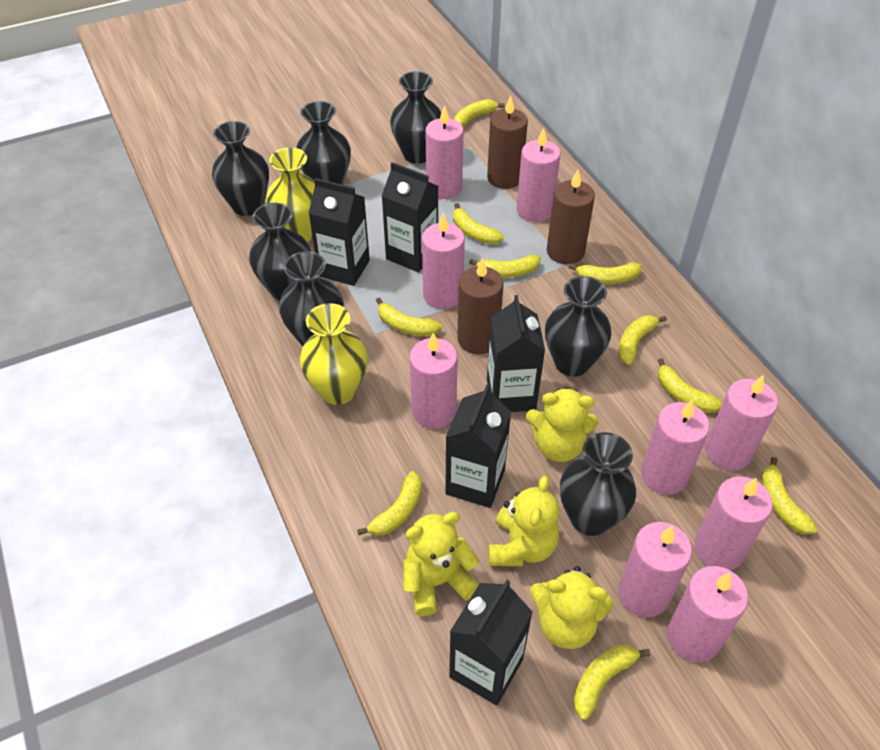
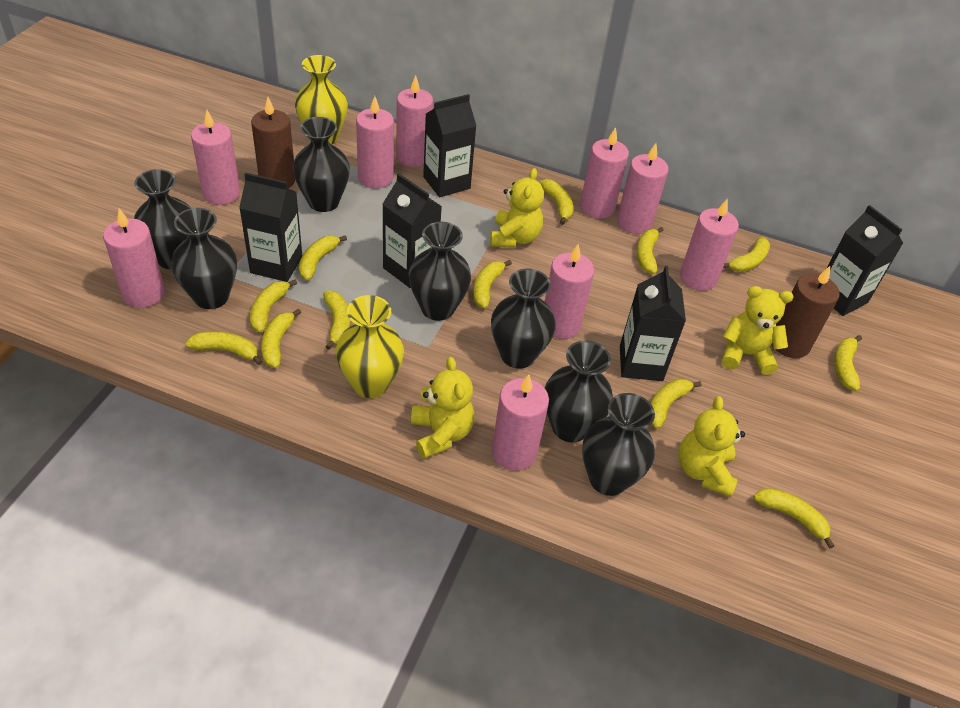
brown candle: [457,258,504,354] [487,96,528,189] [547,170,595,264] = 3 -> [251,97,295,188] [772,266,840,358] = 2
yellow banana: [357,471,422,536] [376,297,442,336] [453,203,504,244] [454,99,505,128] [469,255,541,278] [569,263,641,284] [573,645,650,720] [618,315,667,365] [658,358,723,413] [761,457,817,535] = 10 -> [185,331,262,365] [250,279,297,332] [261,309,301,368] [299,235,347,281] [323,291,350,350] [473,260,512,309] [540,179,573,225] [637,227,664,274] [651,379,702,429] [723,237,770,272] [753,488,834,549] [834,335,862,391] = 12

